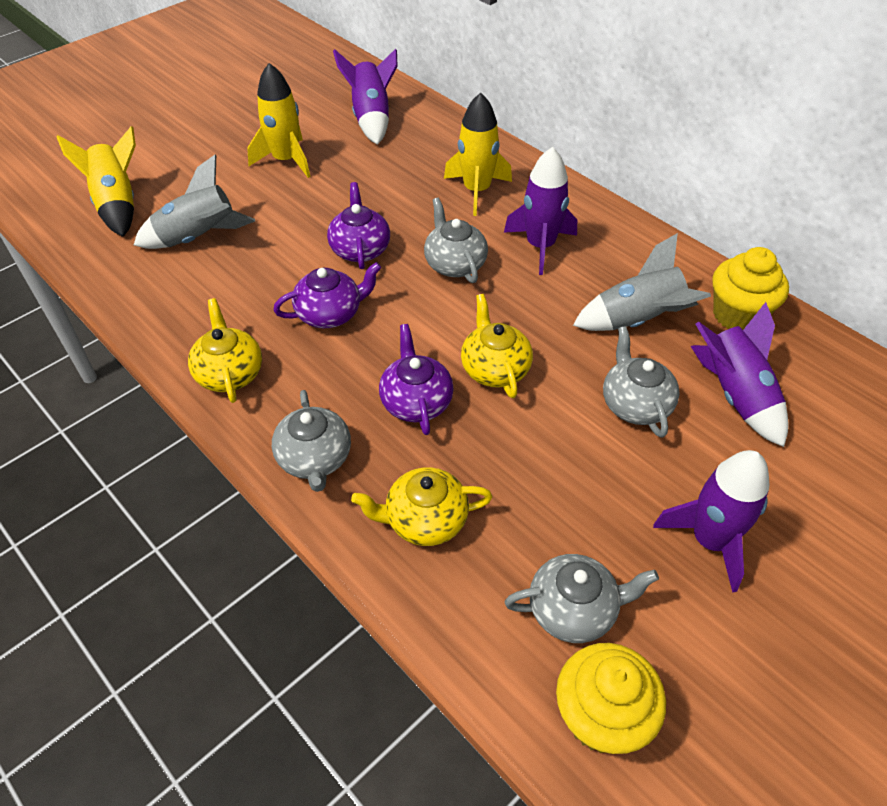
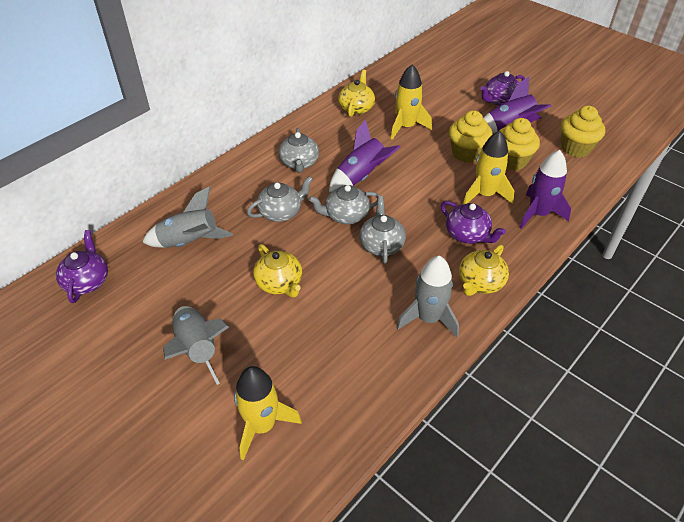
grey rocket: [134,155,255,249] [573,233,711,331] = 2 -> [142,186,233,248] [163,306,229,385] [396,256,459,337] = 3
purple rocket: [333,49,397,145] [504,147,577,275] [653,450,769,593] [691,302,789,447] = 4 -> [329,119,401,192] [483,77,552,133] [519,150,571,229] = 3
yellow cupcake: [556,643,666,754] [712,247,789,330] = 2 -> [449,111,493,163] [499,118,540,170] [561,106,605,157] = 3

